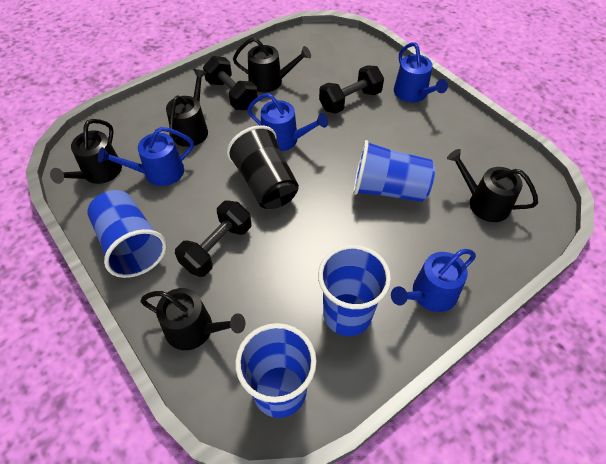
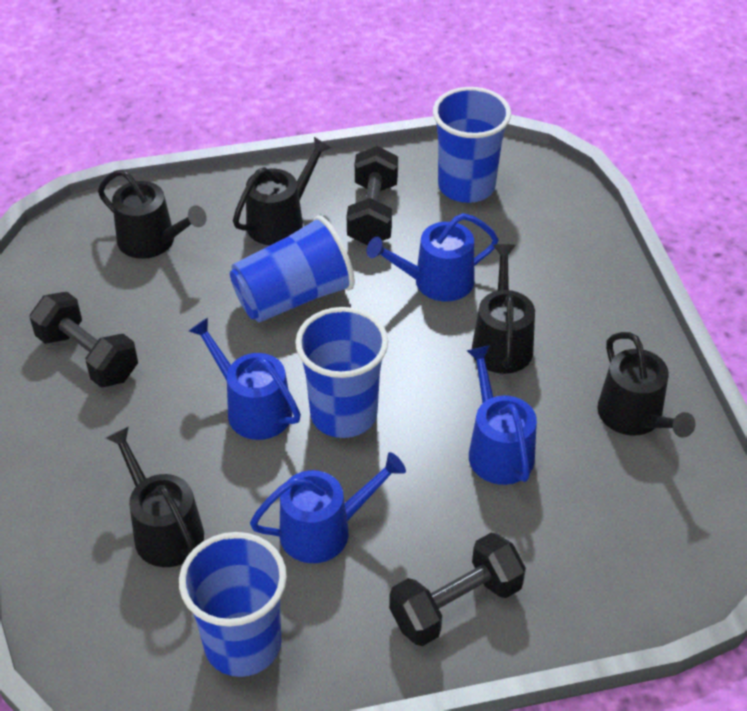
black cup: [227,125,299,209] = 1 -> none = 0

